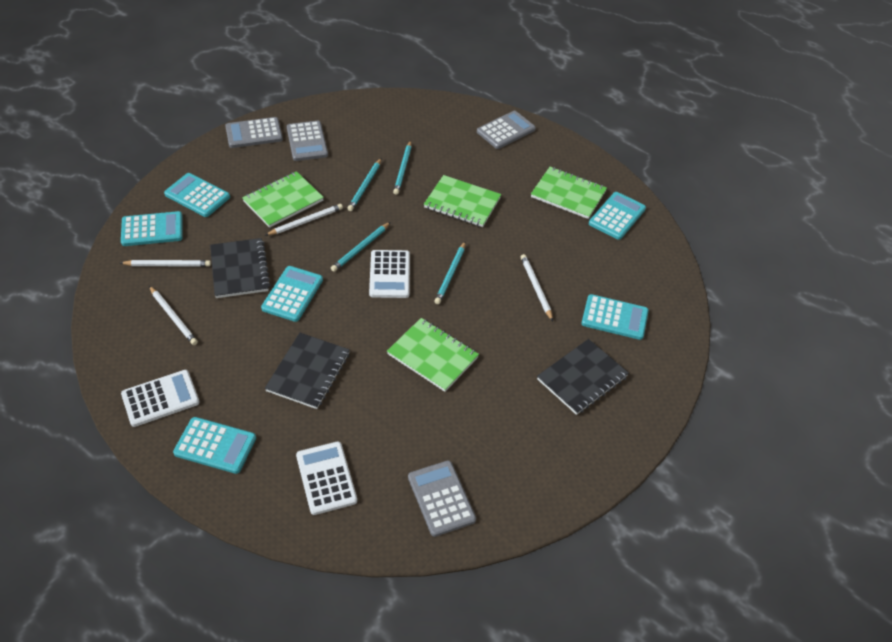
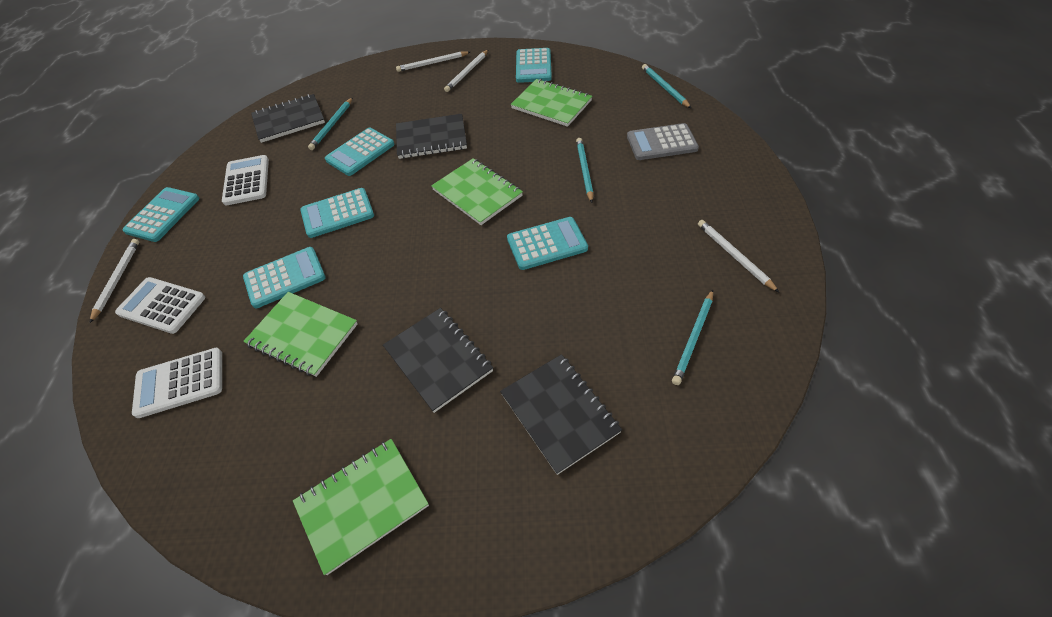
black notebook: [210,238,270,298] [265,333,350,409] [537,339,629,415] = 3 -> [251,94,325,143] [383,308,493,413] [396,114,467,159] [500,354,622,475] = 4
grey calculator: [225,117,283,148] [287,121,328,161] [408,461,476,537] [477,111,536,149] = 4 -> [627,123,699,160] = 1

